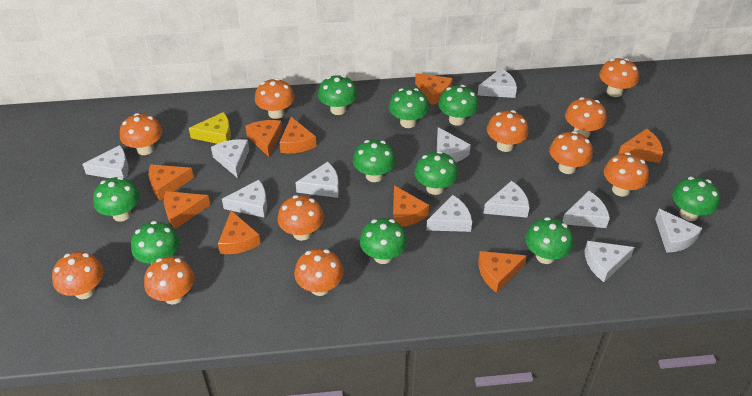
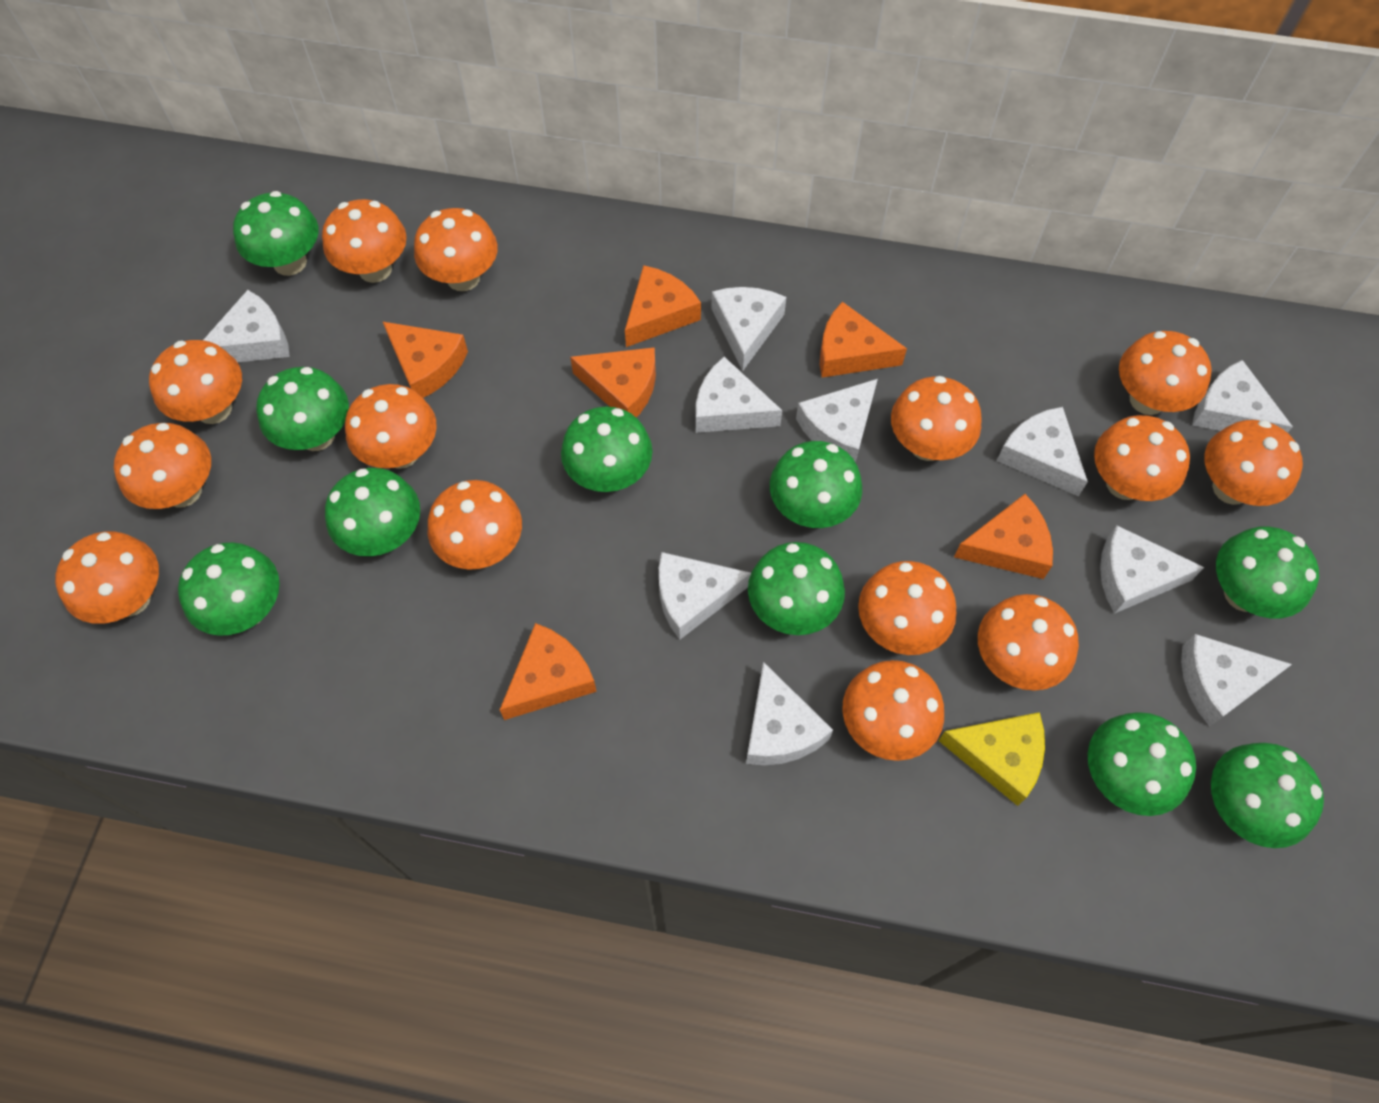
orange cheese: [149,164,194,200] [164,191,210,229] [218,211,261,254] [245,120,283,157] [279,117,317,153] [393,185,429,227] [415,73,453,105] [478,251,527,293] [618,128,663,163] = 9 -> [383,322,468,398] [500,623,597,720] [570,347,656,417] [625,265,701,347] [820,302,907,378] [954,494,1053,579] = 6
orange mushroom: [52,252,103,299] [120,113,162,155] [144,257,195,305] [255,78,294,119] [278,195,324,241] [294,248,344,296] [487,110,529,152] [549,131,593,174] [565,97,606,138] [599,58,639,97] [604,152,649,197] = 11 -> [55,531,159,624] [114,423,211,509] [149,340,242,424] [322,199,407,283] [345,384,437,469] [414,208,498,291] [428,480,522,570] [842,660,944,761] [858,561,956,655] [891,376,982,461] [978,594,1079,691] [1094,415,1190,501] [1119,331,1212,415] [1204,420,1303,506] = 14
white cheese: [82,145,129,179] [211,139,249,178] [222,180,267,218] [295,162,339,198] [426,195,472,232] [437,127,471,162] [478,68,517,98] [483,181,530,218] [562,191,610,228] [584,241,635,282] [655,209,702,253] = 11 -> [204,290,290,363] [659,552,751,640] [696,357,782,433] [711,287,786,371] [746,662,833,765] [796,379,878,463] [997,407,1088,496] [1100,526,1204,614] [1181,634,1292,727] [1192,360,1293,433] = 10

